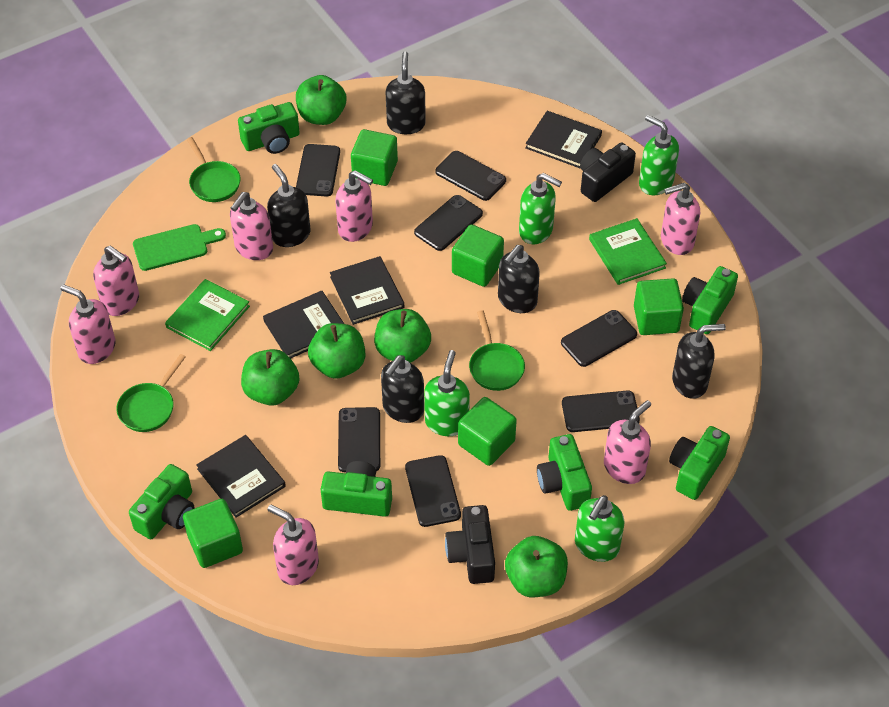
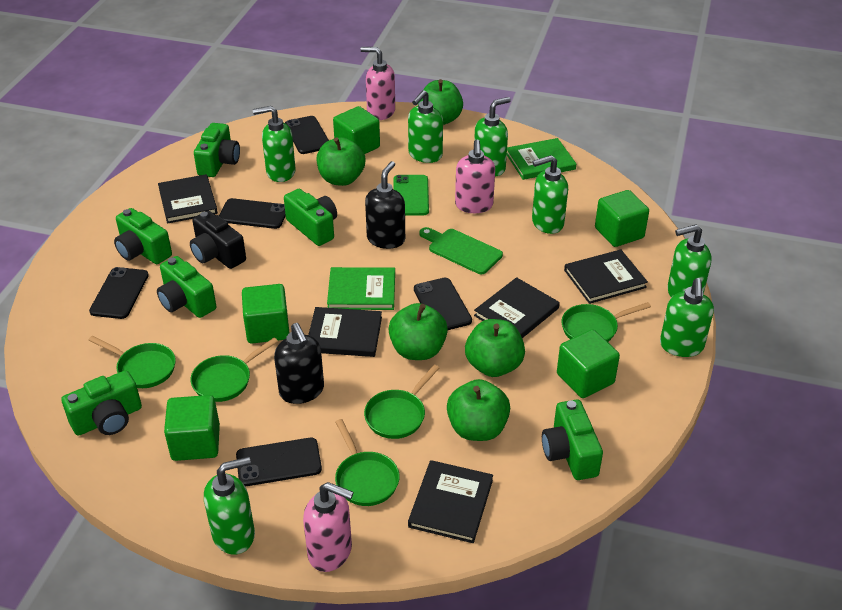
black book: [196,435,286,518] [263,291,344,358] [330,256,404,325] [525,111,602,169] = 4 -> [158,174,218,224] [308,307,382,357] [408,460,493,543] [474,277,560,338] [564,250,648,304] = 5
black camera: [445,505,495,584] [580,143,636,202] = 2 -> [190,211,246,269] = 1
black phone: [296,144,340,197] [338,407,380,472] [405,455,461,527] [414,195,483,251] [435,151,506,201] [561,310,637,367] [562,390,640,432] = 7 -> [89,267,149,319] [219,198,286,229] [236,438,322,486] [285,116,329,154] [414,278,472,330] = 5
black soap dispenser: [267,164,311,247] [381,355,424,423] [386,51,426,134] [498,245,540,313] [672,324,726,399] = 5 -> [274,323,324,404] [365,161,405,249] = 2
green pan: [117,354,186,432] [187,137,241,202] [469,310,525,391] = 3 -> [88,336,176,388] [190,337,278,402] [335,419,400,506] [364,365,439,439] [562,302,651,342] = 5
green phone: none = 0 -> [393,175,429,216] = 1
green soap dispenser: [424,350,470,436] [519,173,562,244] [575,495,624,562] [639,115,679,195] = 4 -> [204,457,255,555] [253,106,296,182] [408,90,443,163] [474,97,511,176] [532,155,568,234] [660,278,714,357] [667,224,711,297] = 7
pink soap dispenser: [60,284,116,364] [93,246,139,316] [230,192,273,260] [267,505,319,585] [335,170,373,242] [604,400,651,484] [661,183,700,255] = 7 -> [303,482,354,572] [360,47,395,120] [455,140,495,213] = 3

